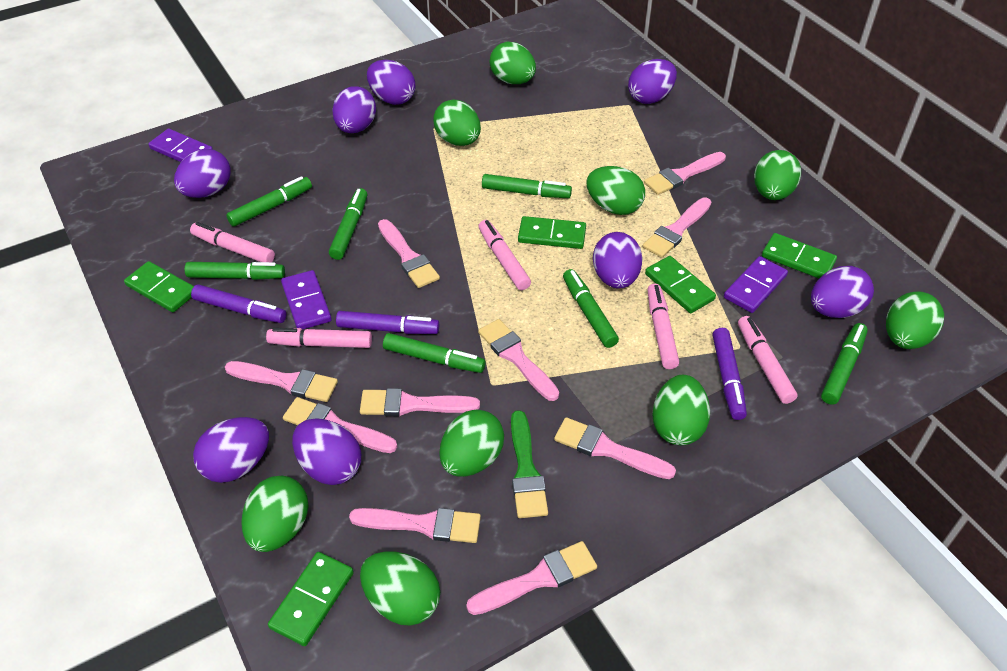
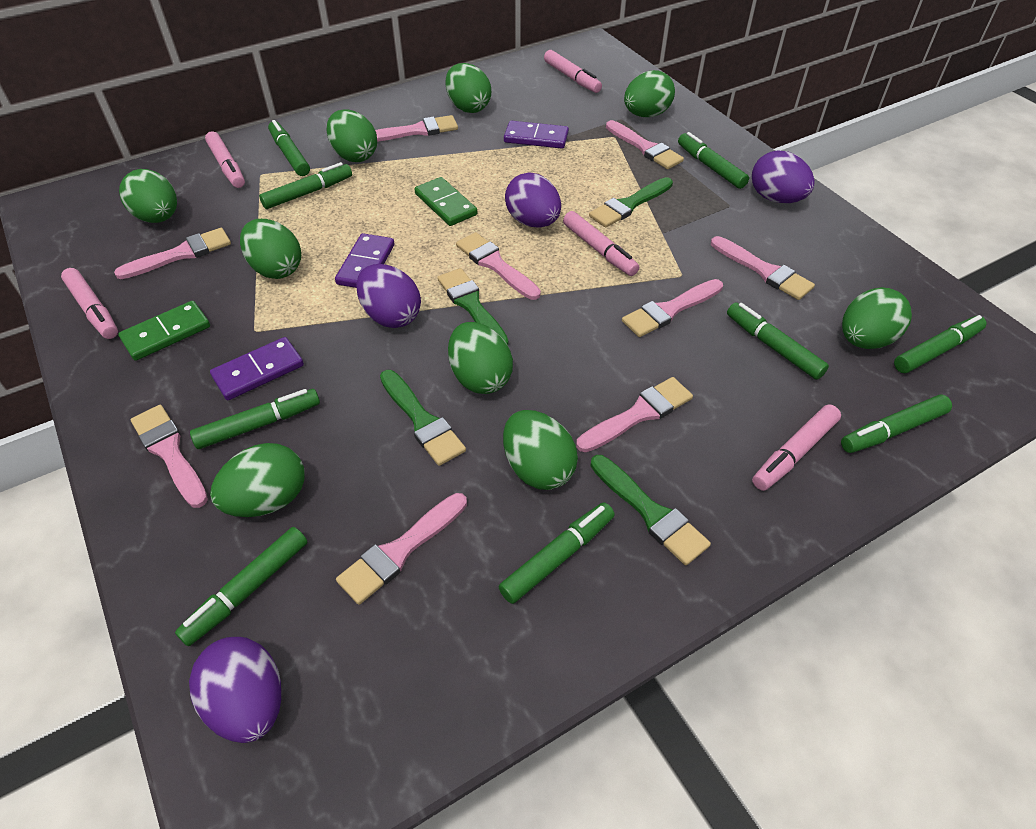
green brush: [511,410,548,518] = 1 -> [380,370,466,466] [437,268,509,345] [589,177,673,227] [591,455,711,565] = 4
green domino: [124,261,194,312] [268,552,354,646] [518,216,586,249] [645,256,716,313] [762,233,837,278] = 5 -> [118,301,210,361] [415,177,477,226] = 2
green marker: [184,262,285,280] [226,176,312,227] [329,188,367,260] [383,333,486,373] [482,174,572,198] [563,269,619,348] [821,323,868,405] = 7 -> [175,527,307,646] [190,389,320,449] [259,162,352,209] [268,120,310,176] [499,502,614,604] [678,132,749,189] [727,303,829,380] [841,394,952,453] [894,315,987,373] = 9
pink brush: [225,361,338,402] [283,397,397,453] [349,508,481,543] [360,388,480,416] [378,219,440,288] [466,541,597,615] [478,319,559,401] [554,417,676,479] [643,197,711,258] [644,152,726,195] = 10 -> [114,228,231,279] [130,405,208,508] [336,493,467,605] [375,115,458,142] [456,232,541,300] [576,377,693,452] [606,120,684,169] [622,279,723,337] [711,236,815,300] = 9
purple egg: [174,149,231,198] [193,417,269,483] [292,418,361,485] [332,86,376,133] [367,60,415,105] [593,232,643,289] [628,59,677,104] [811,266,874,318] = 8 -> [189,637,281,743] [356,264,421,328] [505,173,561,228] [752,150,815,203] = 4
purple marker: [191,284,287,323] [336,311,439,334] [713,328,747,420] = 3 -> none = 0

